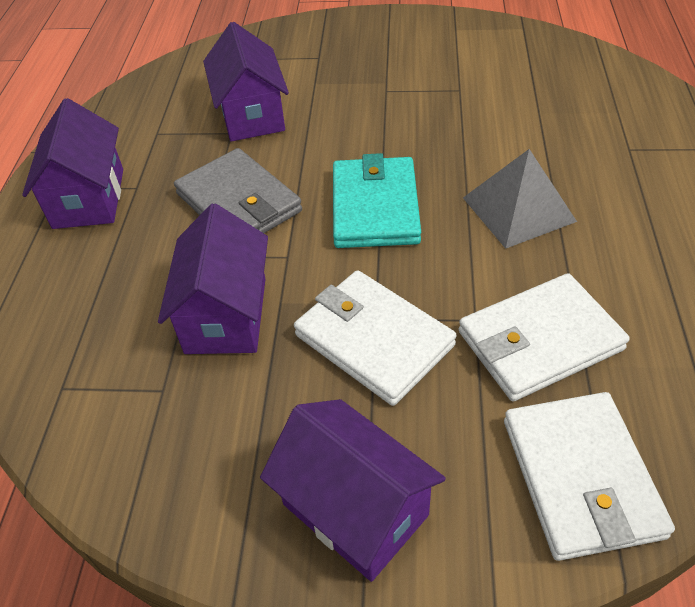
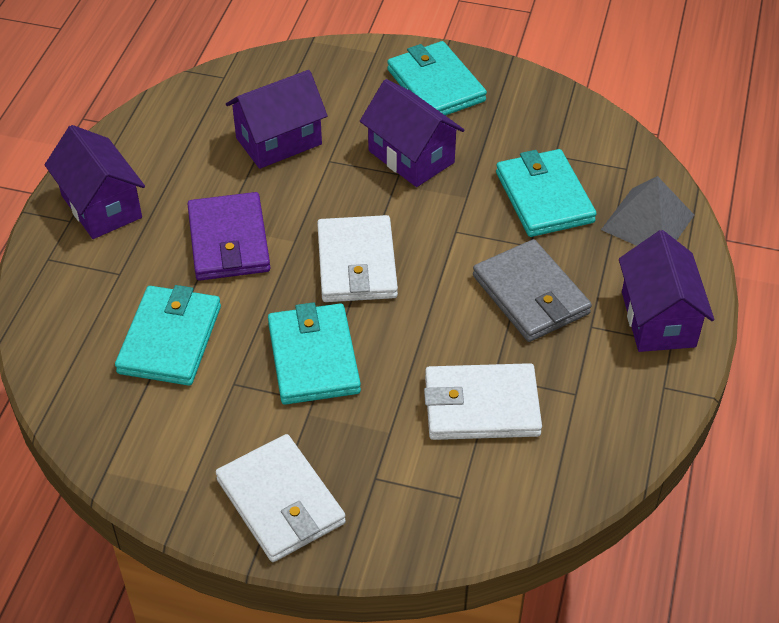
purple wallet: none = 0 -> [187,192,270,281] = 1
turquoise wallet: [333,153,421,248] = 1 -> [115,285,221,386] [268,302,361,405] [387,41,487,116] [496,149,597,237] = 4

